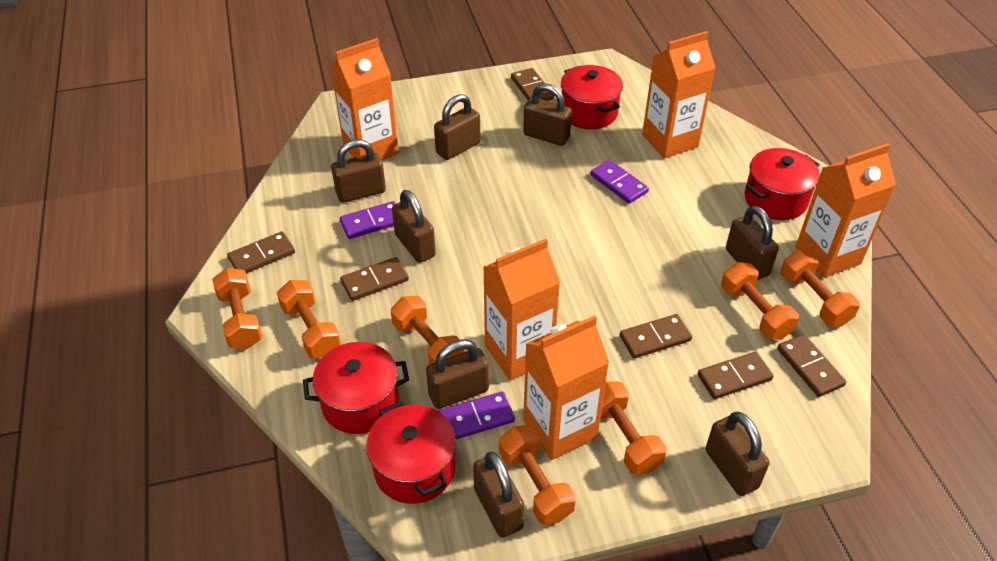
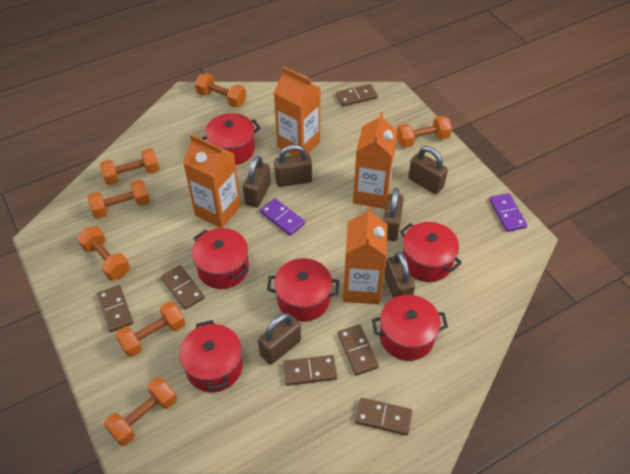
brown padlock: [331,139,386,203] [392,190,436,263] [426,339,489,409] [434,94,481,160] [473,452,524,538] [523,83,572,146] [705,412,769,496] [726,206,779,280] = 8 -> [243,156,271,208] [258,313,301,365] [274,145,312,187] [383,188,404,241] [384,252,415,298] [408,146,448,194] = 6
orange carton: [330,38,399,160] [483,239,560,380] [523,315,609,460] [642,31,715,158] [795,144,896,278] = 5 -> [183,134,241,228] [274,67,321,155] [343,207,388,304] [353,112,398,209] = 4
purple domino: [340,201,396,239] [438,392,515,439] [591,160,649,204] = 3 -> [260,198,305,236] [489,193,527,232] = 2
red pot: [303,342,409,434] [366,402,456,504] [561,65,623,129] [744,148,820,220] = 4 -> [179,320,243,392] [192,228,249,289] [201,113,260,165] [267,258,339,322] [372,295,448,361] [400,222,462,282] = 6

